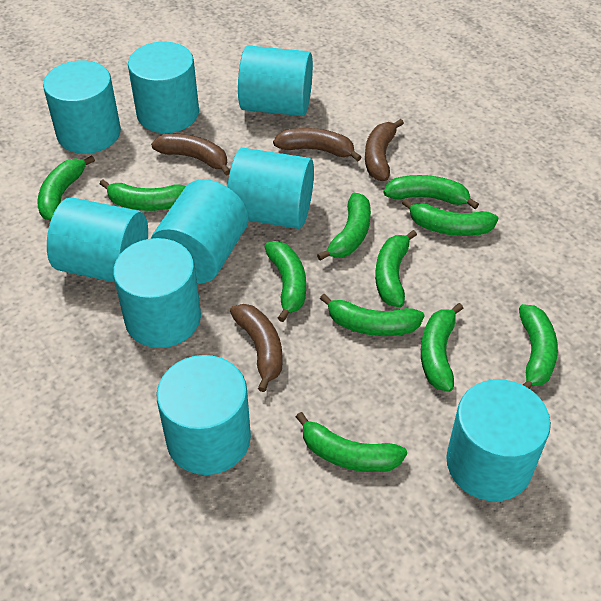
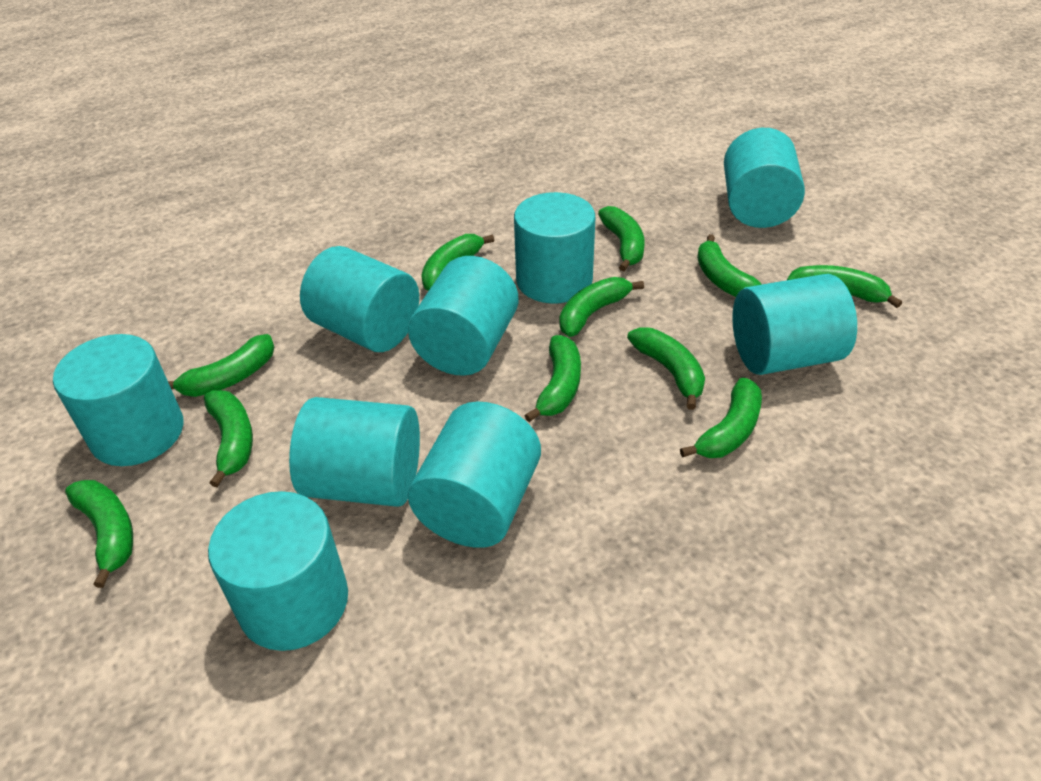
brown banana: [151,134,230,176] [230,304,283,392] [273,128,361,161] [365,119,404,181] = 4 -> none = 0

